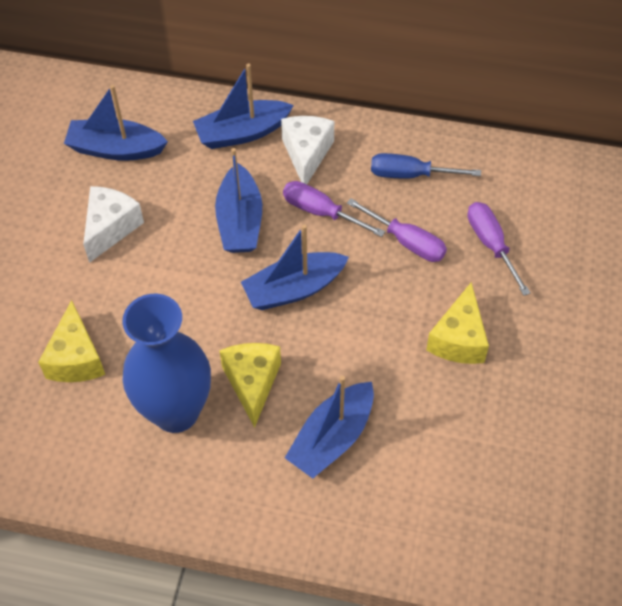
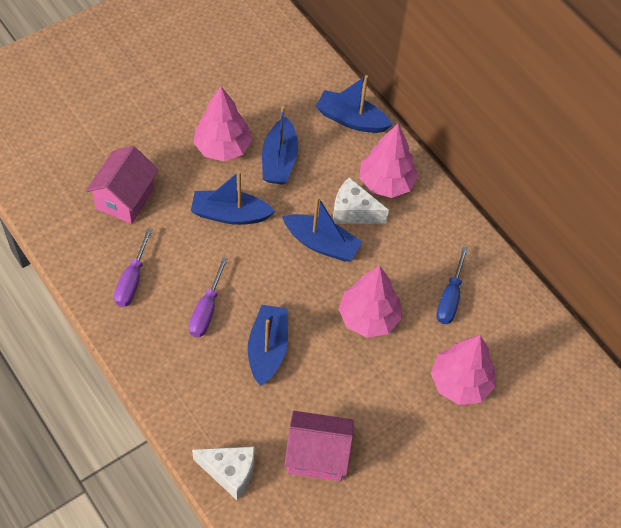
blue vase: [122,294,211,433] = 1 -> none = 0
pink house: none = 0 -> [86,146,159,224] [284,411,354,481] = 2
pink tree: none = 0 -> [193,86,252,161] [338,266,402,338] [359,124,418,198] [431,335,496,405] = 4
purple screwdriver: [283,181,385,237] [347,198,447,262] [468,202,531,296] = 3 -> [114,228,153,307] [188,257,228,337] = 2
yellow cheese: [38,300,105,382] [219,343,281,428] [426,282,489,364] = 3 -> none = 0

